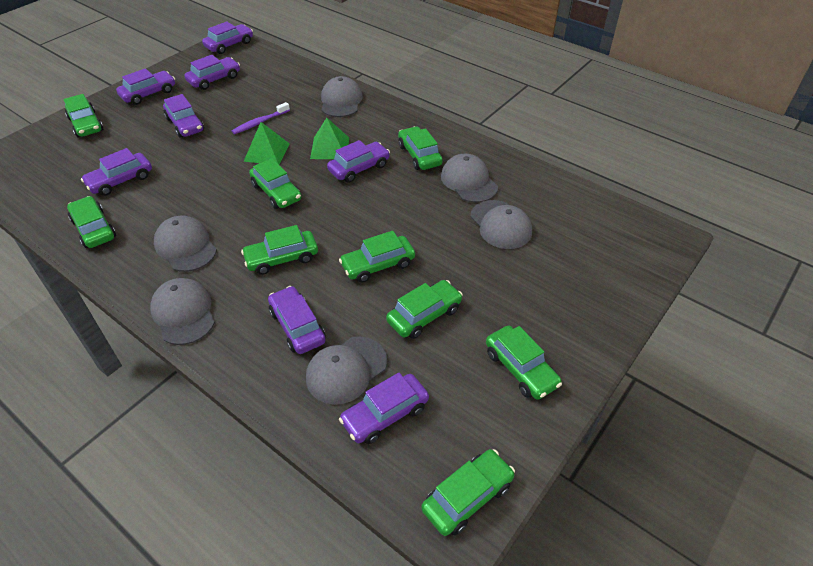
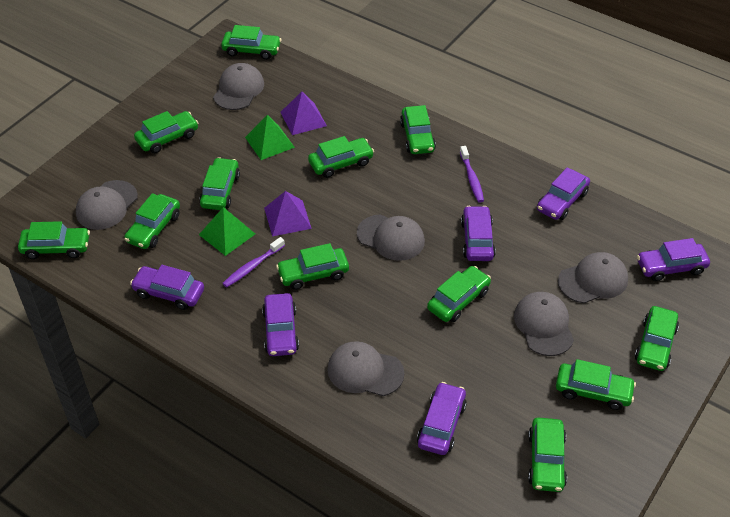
green car: [63,94,103,137] [67,196,116,248] [241,225,318,275] [249,158,301,209] [339,231,415,283] [386,280,463,339] [398,126,443,170] [421,449,515,536] [486,326,562,400] = 9 -> [18,221,90,259] [124,193,180,249] [134,111,198,153] [199,157,240,210] [221,25,281,60] [276,243,349,290] [308,136,374,178] [400,105,436,154] [427,266,491,322] [528,418,567,492] [556,359,636,410] [635,306,679,371] = 12
purple car: [81,148,152,196] [116,68,175,105] [163,94,204,138] [185,55,240,90] [202,21,253,54] [268,286,326,354] [327,140,390,183] [339,373,429,444] = 8 -> [130,265,204,310] [262,293,299,356] [417,382,467,455] [461,206,496,261] [537,167,590,220] [637,238,710,281] = 6
purple pyramid: none = 0 -> [264,191,312,236] [280,92,327,135] = 2
purple toothbrush: [232,102,290,134] = 1 -> [222,237,285,287] [460,146,484,203] = 2

